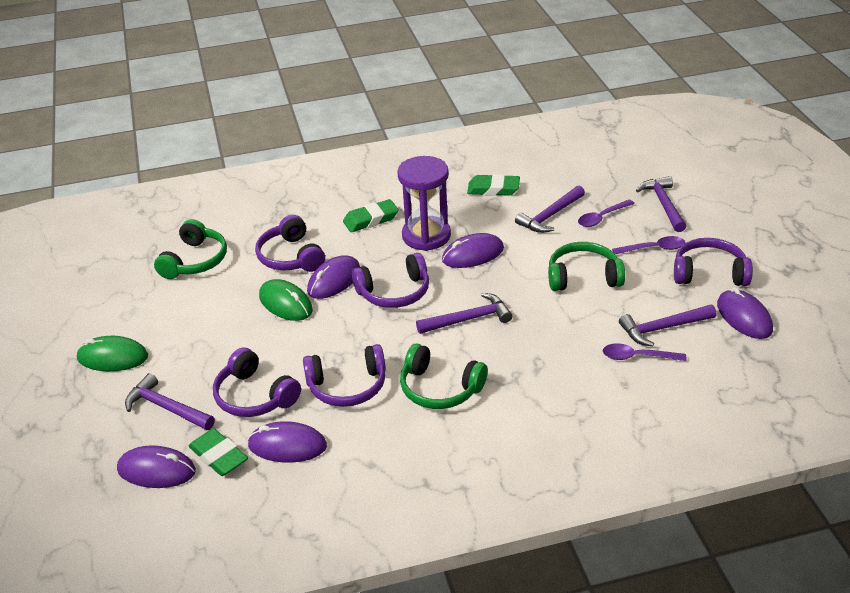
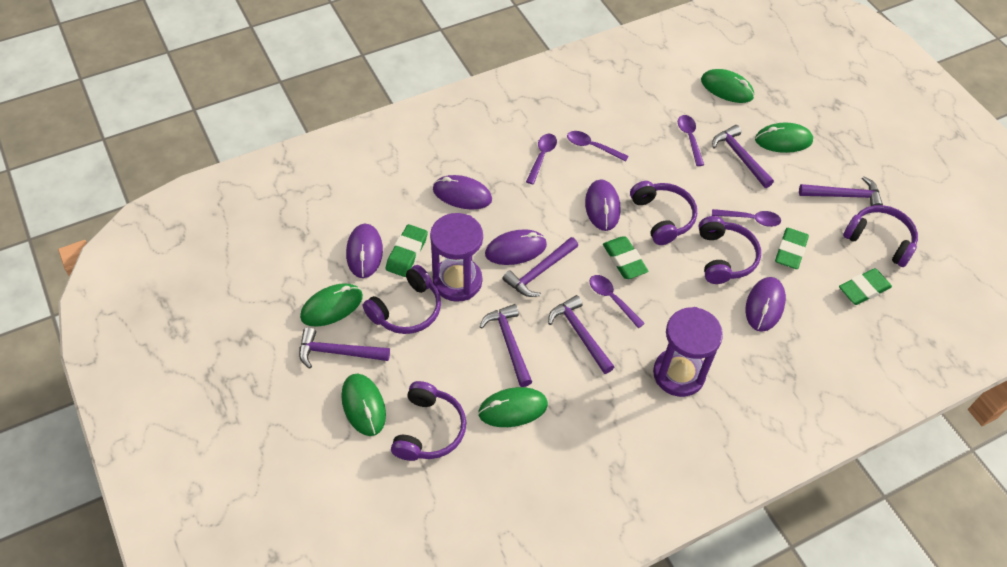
green eraser: [188,428,248,476] [343,199,399,232] [467,174,520,196] = 3 -> [386,224,428,277] [603,237,648,279] [775,228,809,269] [839,268,892,305] = 4
green headphones: [154,219,227,279] [400,343,488,409] [548,242,625,291] = 3 -> none = 0
green mouse: [77,336,148,371] [259,279,313,321] = 2 -> [300,283,363,326] [341,374,386,436] [478,387,548,427] [701,69,754,103] [755,123,813,153] = 5
purple hammer: [125,373,215,430] [416,293,512,334] [515,186,585,233] [619,305,716,346] [636,176,686,232] = 5 -> [299,327,390,369] [479,304,532,387] [502,237,578,297] [548,295,614,374] [712,125,774,188] [799,176,883,206] = 6
purple hourglass: [397,156,451,251] = 1 -> [430,213,483,302] [653,307,723,397] = 2
purple spoon: [578,200,635,227] [603,343,686,361] [612,236,685,254] = 3 -> [526,134,557,184] [567,131,629,162] [589,275,645,328] [678,115,704,166] [712,209,781,227] = 5

